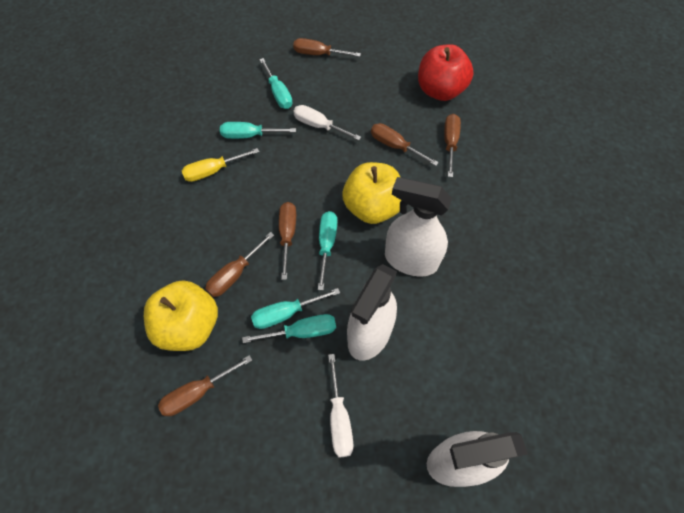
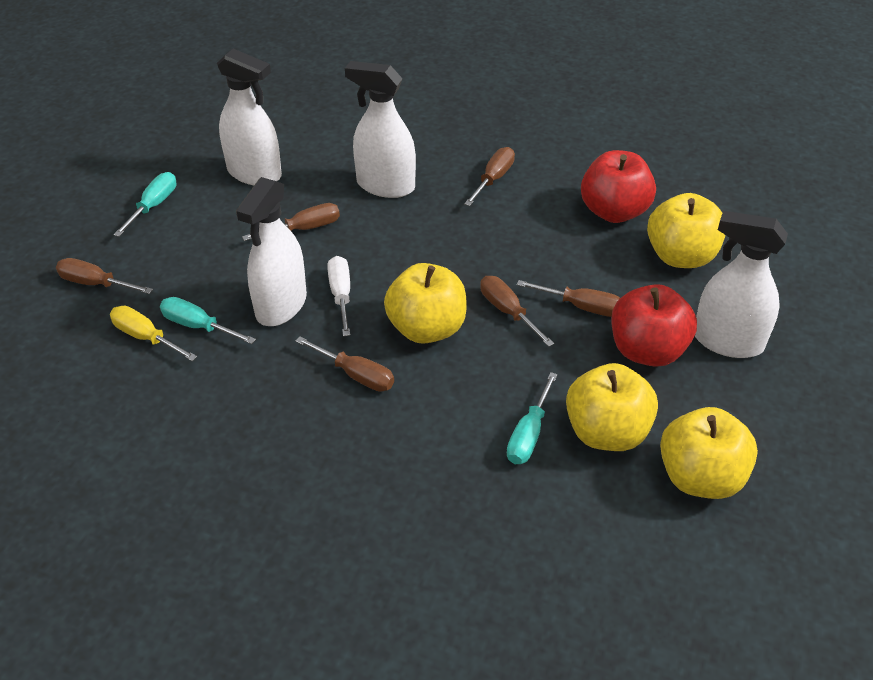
red apple: [418,44,474,101] = 1 -> [581,150,656,223] [611,284,697,367] = 2
turquoise screwdriver: [220,122,296,139] [242,314,336,343] [251,288,340,329] [259,58,292,109] [318,211,337,290] = 5 -> [113,172,176,237] [160,297,256,344] [507,372,558,464] = 3
white screwdriver: [293,105,361,140] [328,354,353,458] = 2 -> [327,256,350,336] = 1
white spray bottle: [347,264,397,361] [385,177,452,276] [427,431,528,487] = 3 -> [217,49,282,185] [236,177,307,326] [345,61,416,198] [695,211,788,358] = 4
yellow apple: [144,280,218,351] [343,162,402,224] = 2 -> [384,263,467,344] [566,363,658,451] [647,193,726,268] [660,407,758,499] = 4

